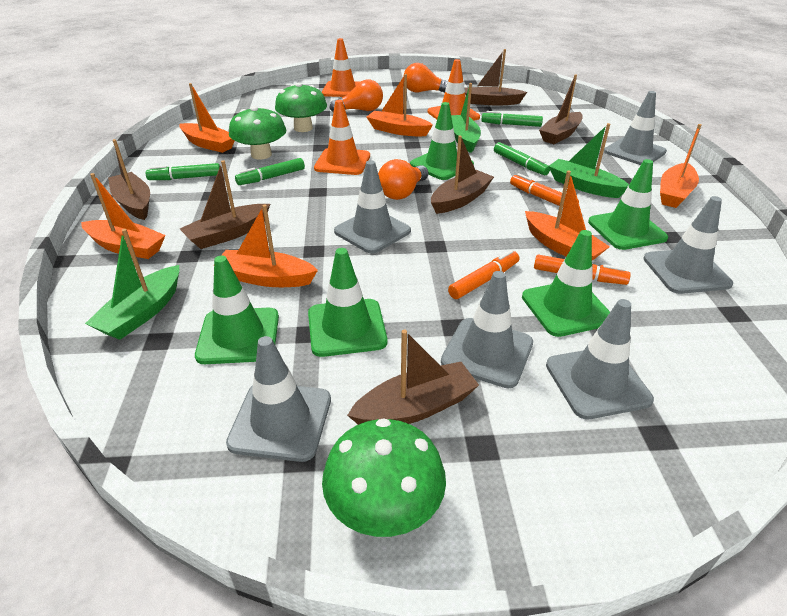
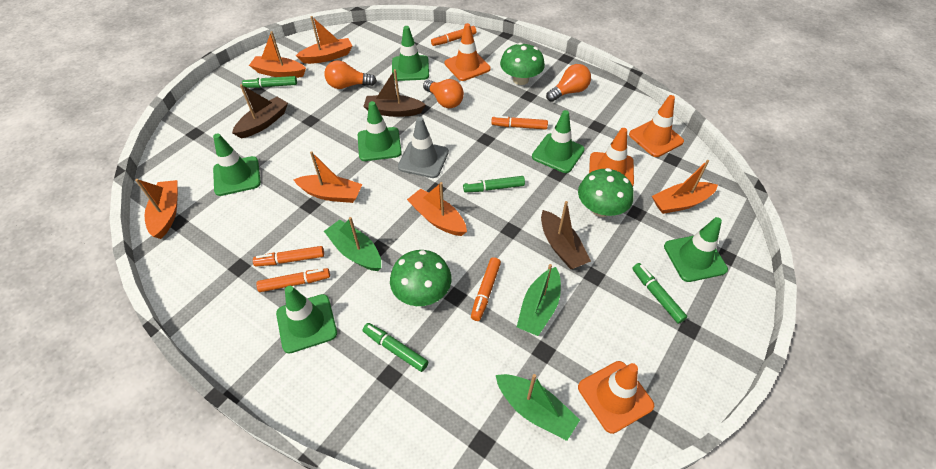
brown boat: [108,139,150,220] [180,160,270,249] [347,330,479,425] [431,136,494,214] [465,49,527,106] [539,74,583,144] = 6 -> [232,84,288,138] [363,69,426,117] [541,201,591,269] = 3
green traffic cone: [195,255,279,364] [308,248,387,357] [410,102,474,180] [522,230,610,337] [588,159,668,250] = 5 -> [213,133,261,196] [276,286,337,353] [358,101,402,161] [392,26,429,81] [532,110,585,173] [664,217,728,282] = 6
grey traffic cone: [226,336,331,462] [334,160,411,253] [441,271,533,388] [546,299,654,419] [604,91,667,165] [643,196,733,294] = 6 -> [398,117,449,178] = 1
orange marker: [448,250,519,299] [510,173,579,206] [534,255,631,285] = 3 -> [253,246,324,267] [256,268,330,292] [431,26,476,46] [471,257,501,321] [491,116,548,130] = 5
orange traffic cone: [314,100,370,175] [322,38,359,97] [428,59,480,121] = 3 -> [445,23,491,81] [578,361,654,434] [589,128,634,186] [629,95,684,157] = 4

